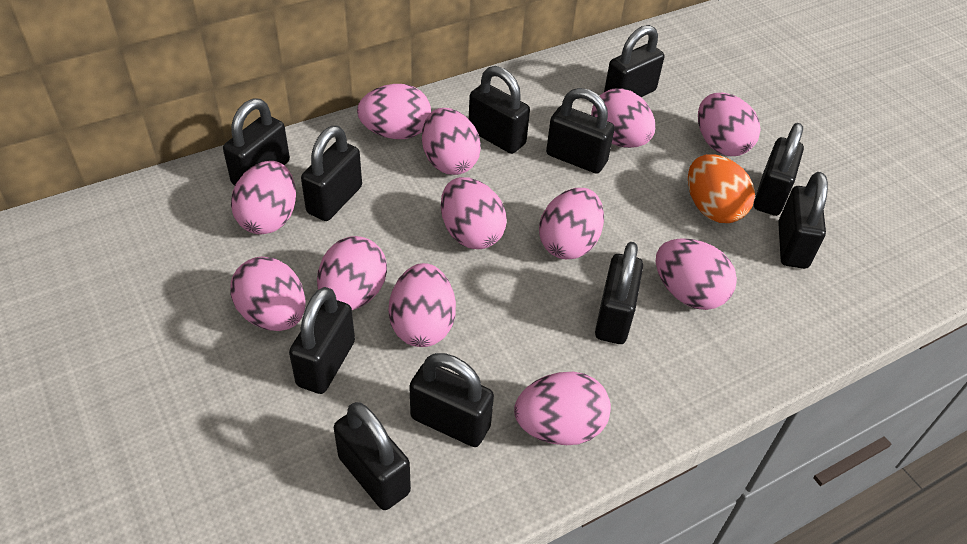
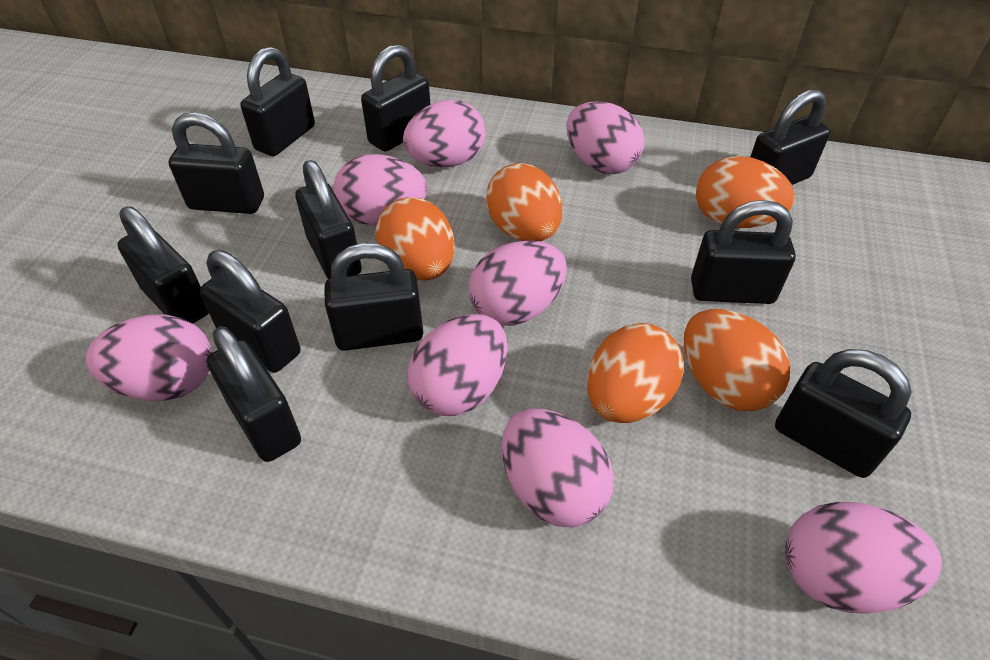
orange egg: [688,154,755,223] = 1 -> [375,197,455,280] [486,163,562,241] [587,323,684,423] [684,309,790,411] [696,156,795,228] = 5
pink egg: [230,256,305,331] [231,161,296,234] [317,236,387,310] [357,84,431,139] [388,263,456,347] [422,108,481,175] [441,177,507,249] [514,372,611,445] [539,188,604,259] [591,88,655,148] [656,238,737,310] [698,93,761,156] = 12 -> [86,315,212,401] [333,154,427,225] [403,100,485,167] [408,314,508,416] [468,240,567,325] [502,408,614,527] [566,102,644,174] [785,502,942,614] = 8

